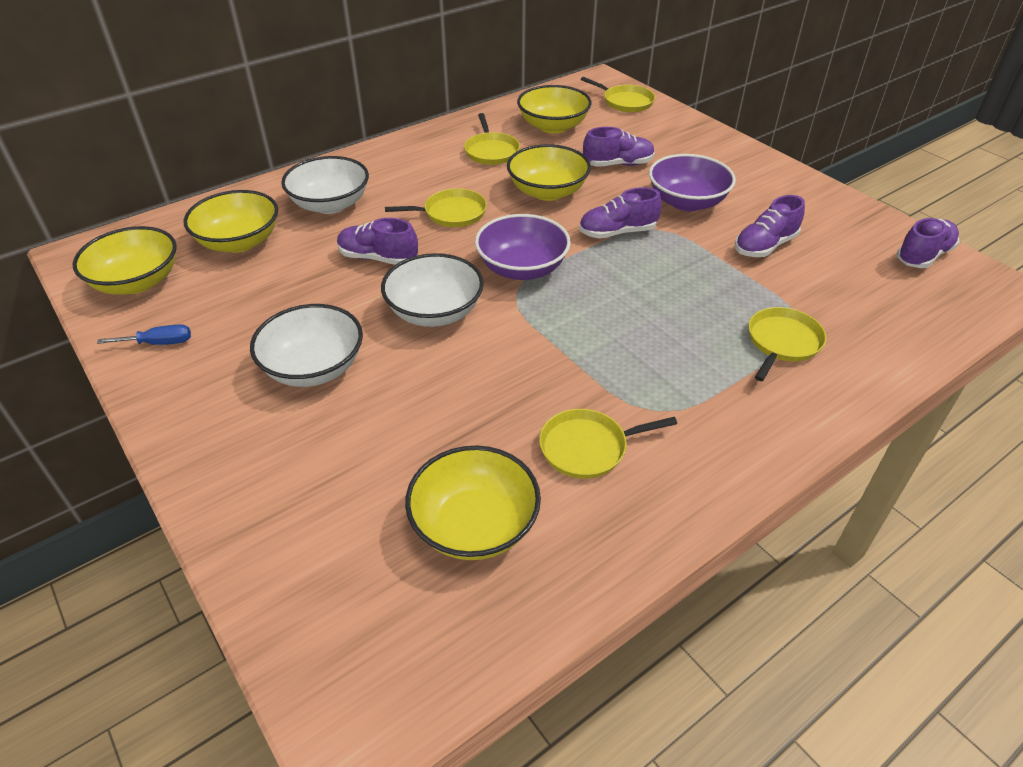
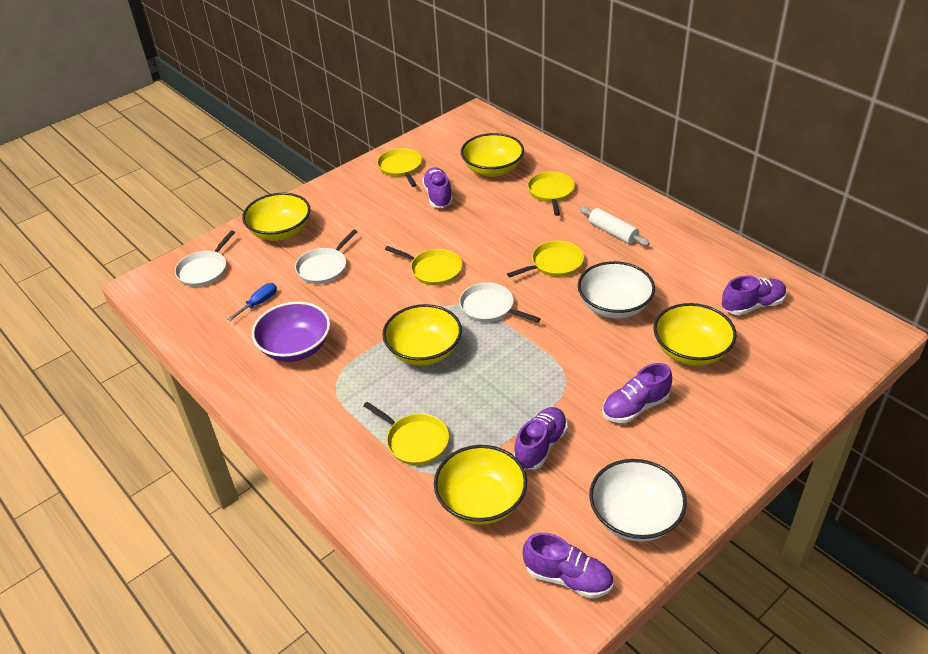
purple bowl: [475,214,571,280] [649,154,736,211] = 2 -> [252,302,330,362] = 1
white bowl: [250,304,363,387] [281,156,369,214] [381,253,484,327] = 3 -> [578,261,655,319] [589,459,687,542] = 2
white pan: none = 0 -> [175,230,235,287] [295,229,358,284] [459,283,541,323] = 3
white rolling pin: none = 0 -> [579,207,650,246] = 1

